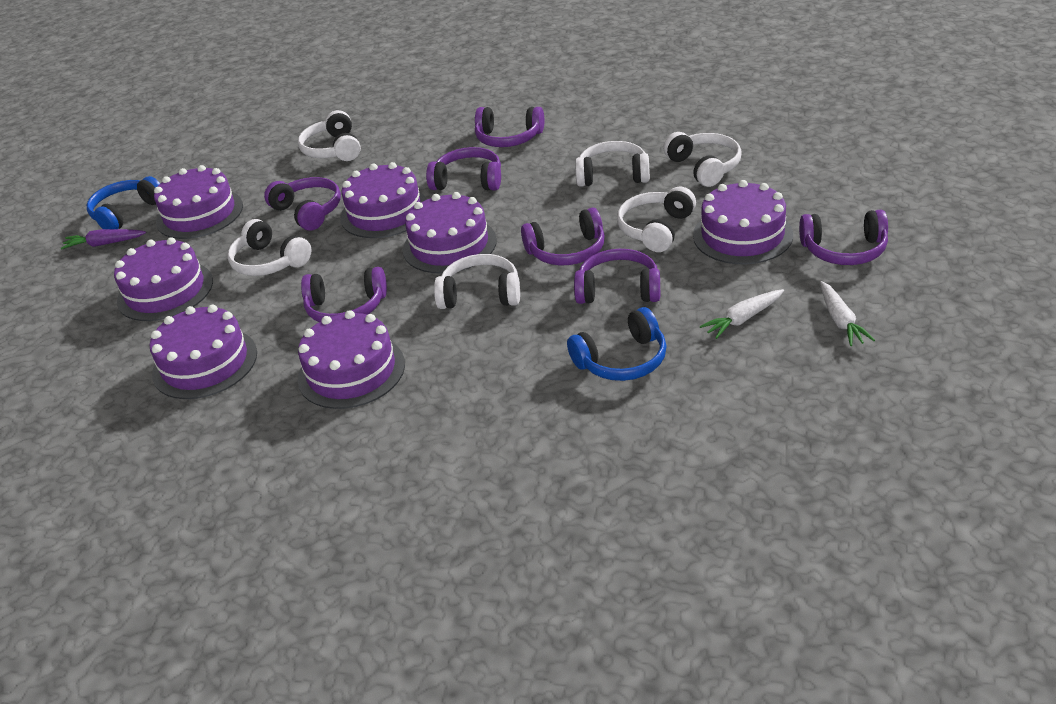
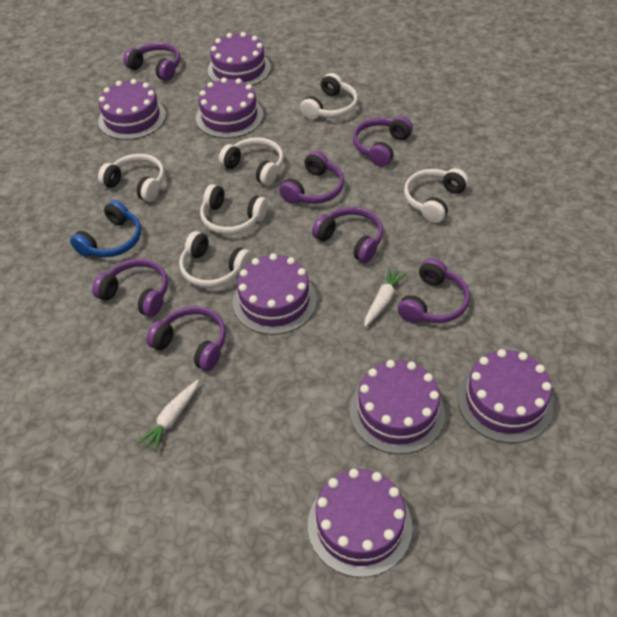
blue headphones: [87,176,160,229] [567,307,666,381] = 2 -> [70,200,141,257] = 1
purple carrot: [61,229,146,249] = 1 -> none = 0

